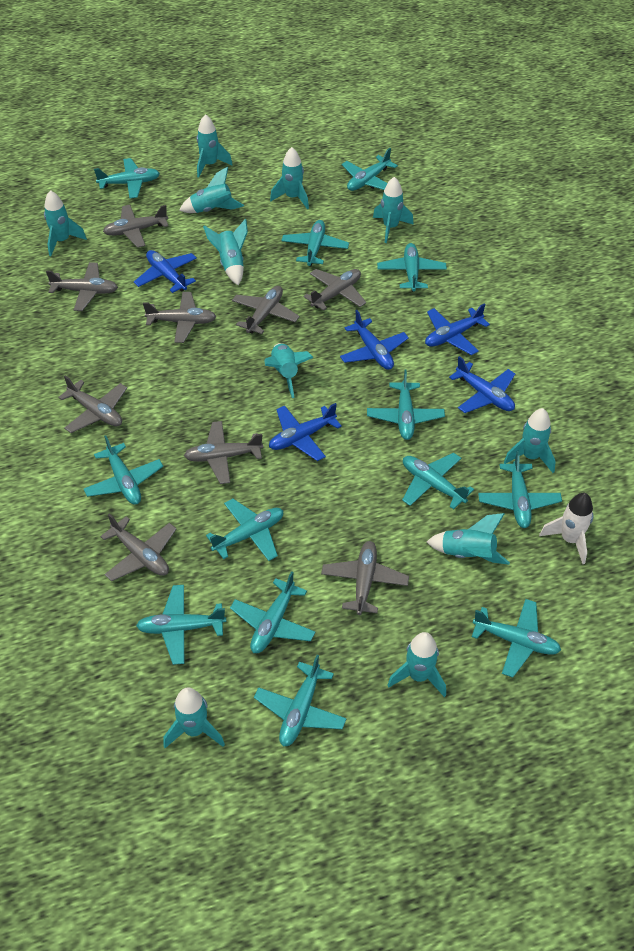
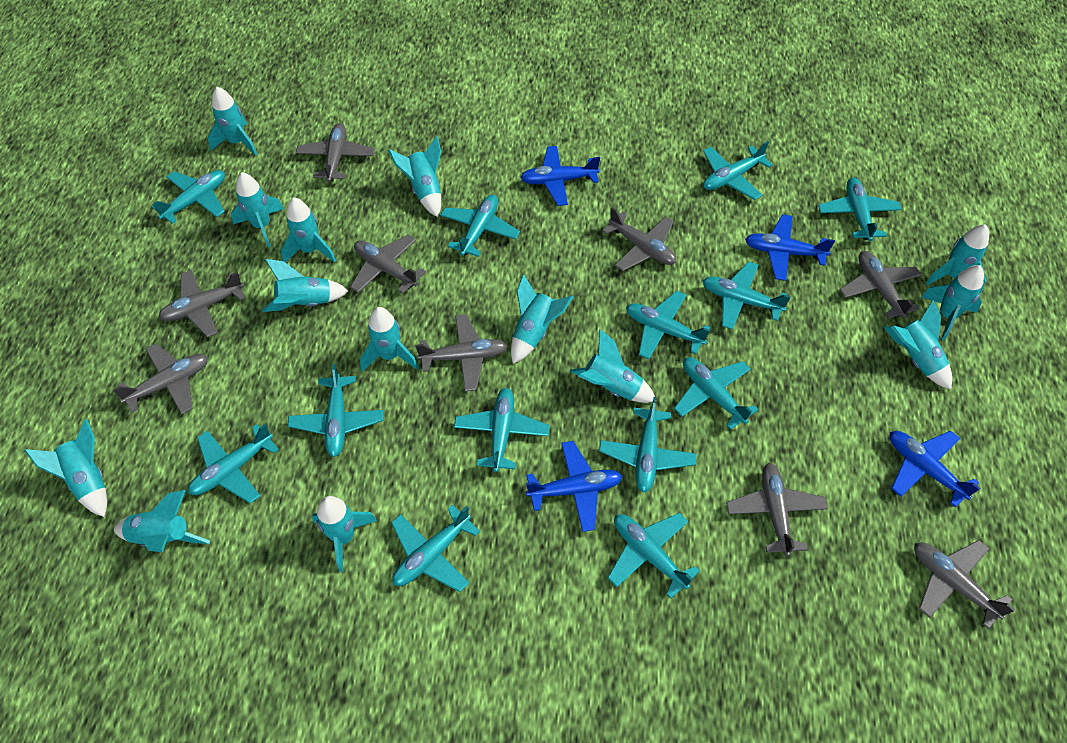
blue plane: [134,250,197,293] [269,403,342,461] [340,310,409,370] [425,303,490,355] [449,356,515,413] = 5 -> [520,146,600,206] [526,441,622,532] [745,214,835,281] [890,431,980,508] = 4
turquoise rocket: [44,190,87,256] [163,687,225,748] [179,166,244,213] [197,114,233,178] [203,219,248,285] [264,343,313,398] [270,147,309,209] [373,177,414,243] [388,632,446,697] [427,513,510,565] [504,408,556,473] = 11 -> [24,419,107,517] [114,490,210,552] [207,87,257,156] [231,172,284,248] [262,259,348,312] [281,197,336,262] [312,496,377,572] [360,307,418,372] [388,136,441,217] [511,274,574,364] [570,329,655,403] [884,300,952,390] [921,265,984,340] [926,224,989,293] = 14
white rocket: [539,493,594,565] = 1 -> none = 0

